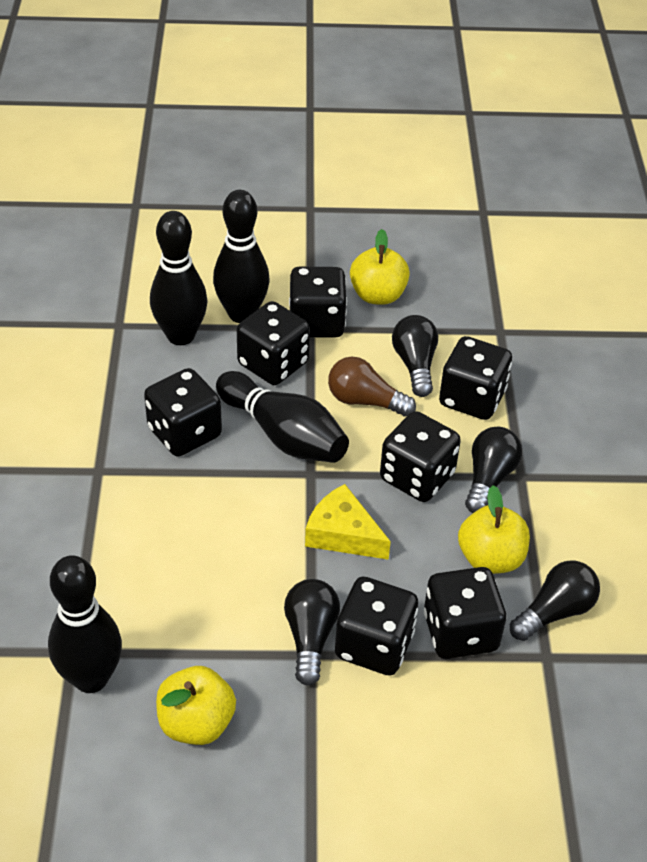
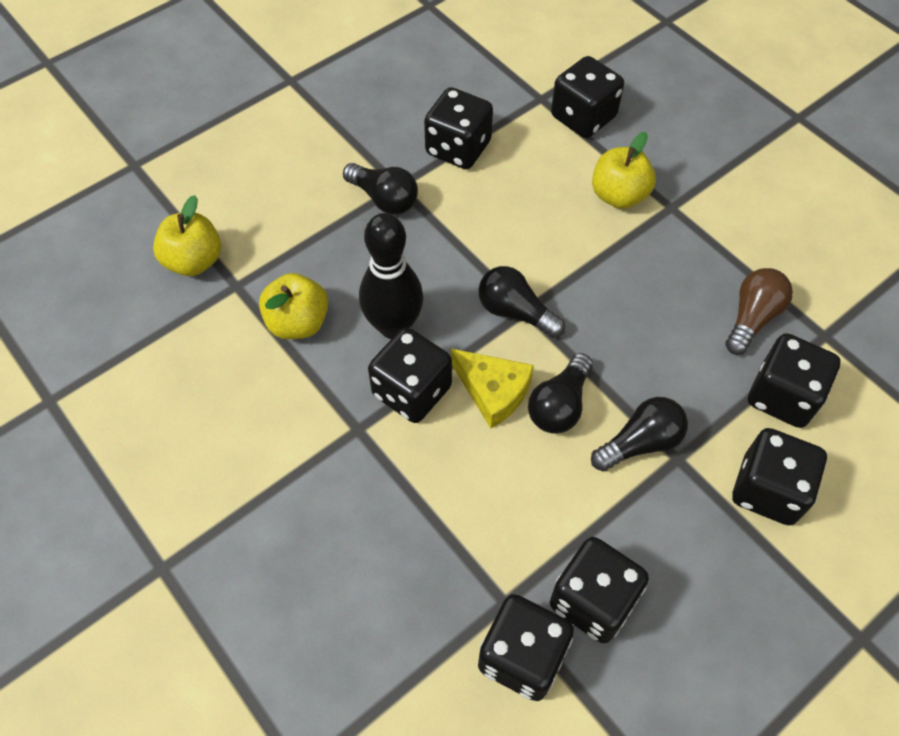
black bowling pin: [48,555,122,693] [150,211,208,345] [213,190,270,323] [216,371,349,463] = 4 -> [359,213,424,339] = 1

